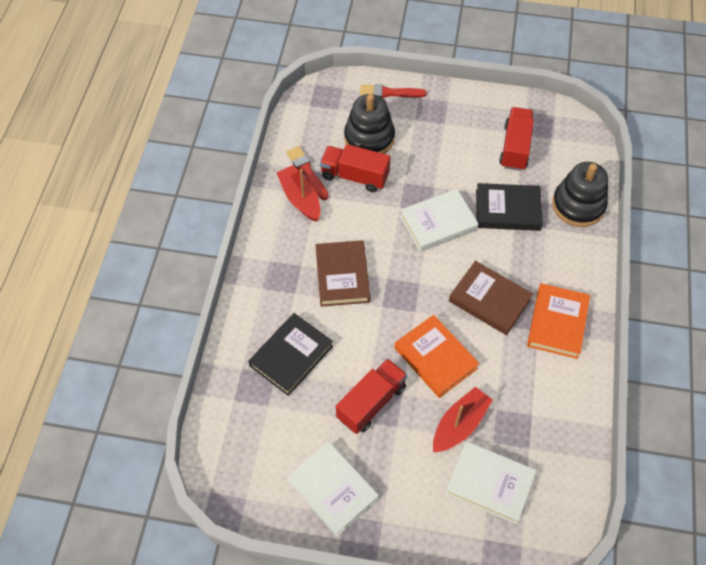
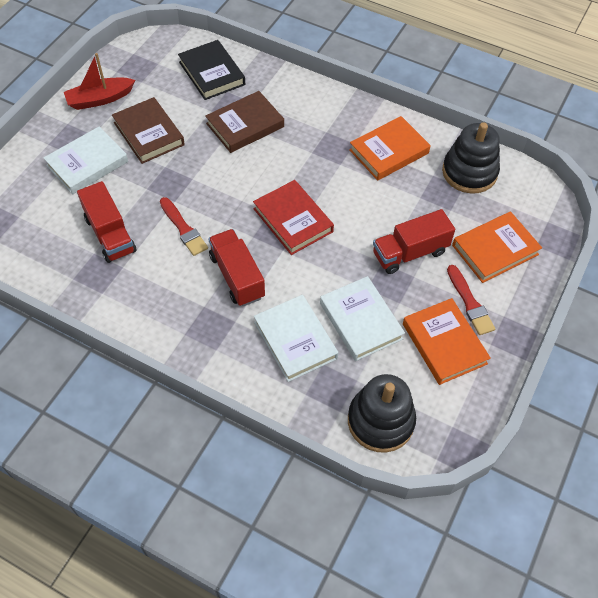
black book: [248,313,333,396] [476,183,543,231] = 2 -> [178,40,245,100] = 1
orange book: [394,315,480,398] [527,283,590,359] = 2 -> [349,116,431,181] [403,298,491,385] [452,211,542,283] = 3
red boat: [276,165,320,222] [433,387,493,453] = 2 -> [64,53,135,110] = 1
red book: none = 0 -> [253,180,334,255] = 1

